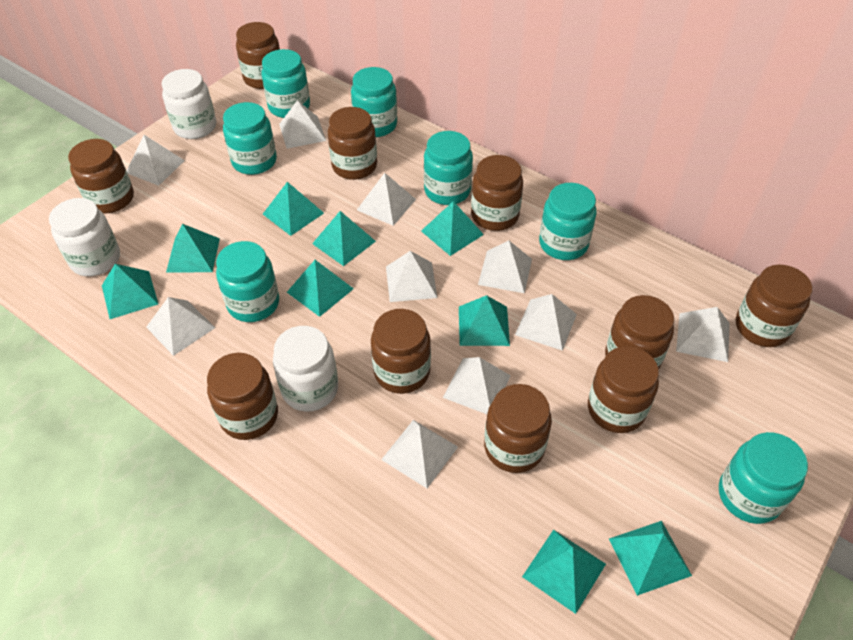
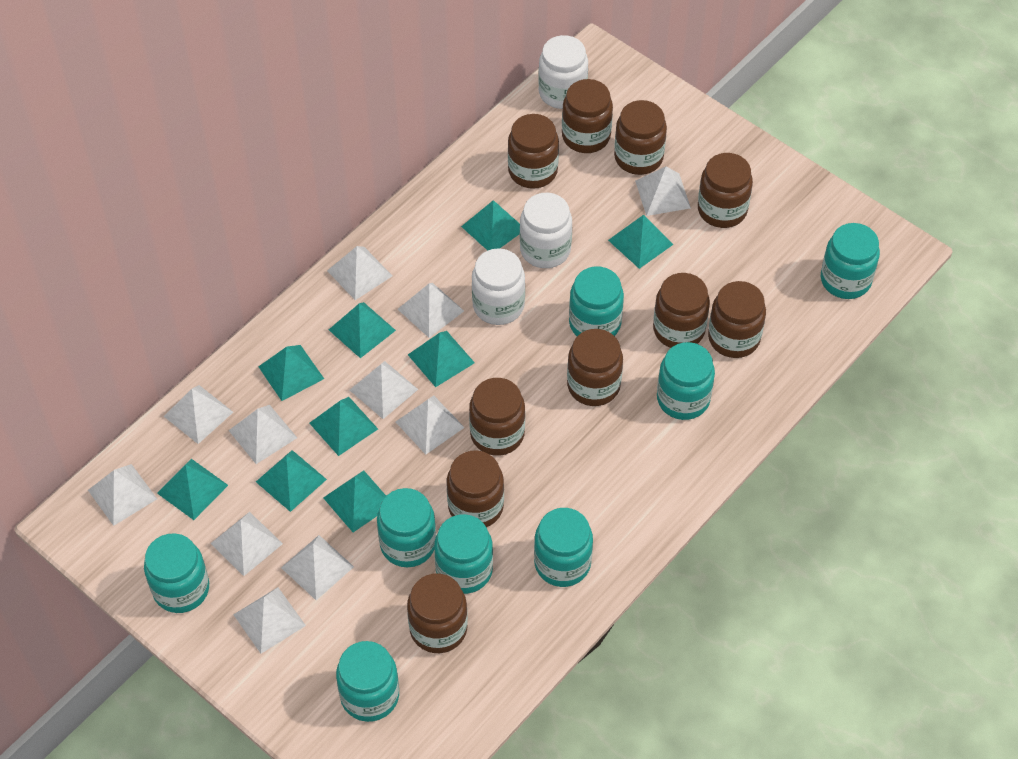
turquoise jar: [216,241,279,322] [223,102,277,175] [261,49,310,118] [351,67,397,137] [424,131,473,205] [539,183,597,260] [719,432,808,524] = 7 -> [144,533,209,613] [336,641,399,722] [377,488,436,567] [434,514,493,594] [534,508,593,587] [569,267,624,336] [657,342,715,420] [821,223,880,299] = 8
white pyramid: [127,135,185,186] [146,297,215,356] [279,100,326,149] [357,173,416,226] [381,420,458,488] [386,251,437,302] [443,357,511,414] [478,241,532,293] [515,294,577,351] [676,307,730,362] = 10 -> [88,464,157,526] [164,385,233,444] [210,512,283,576] [228,405,297,464] [233,587,306,654] [281,535,354,600] [327,246,392,300] [350,361,418,419] [396,396,465,455] [398,283,464,338] [635,167,691,216] = 11

